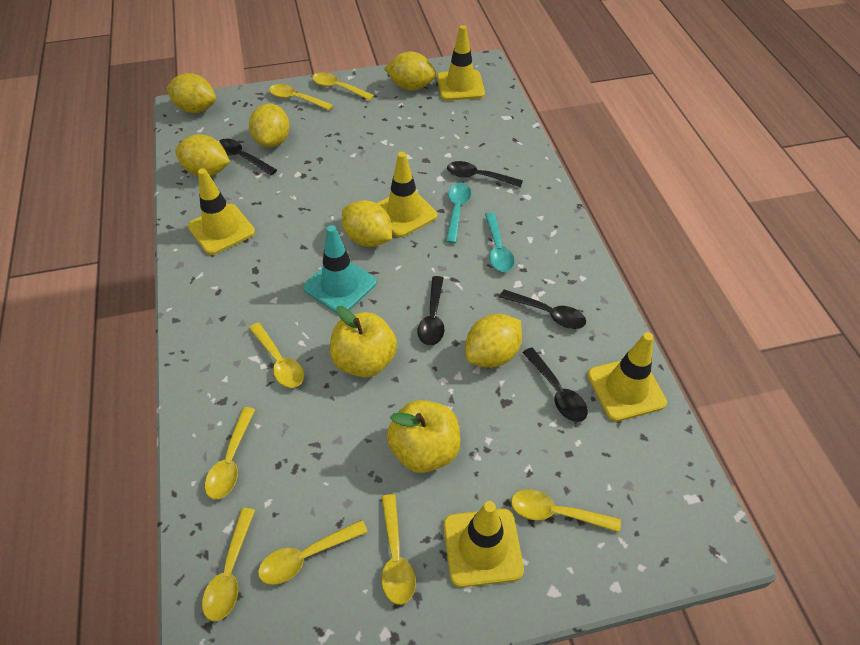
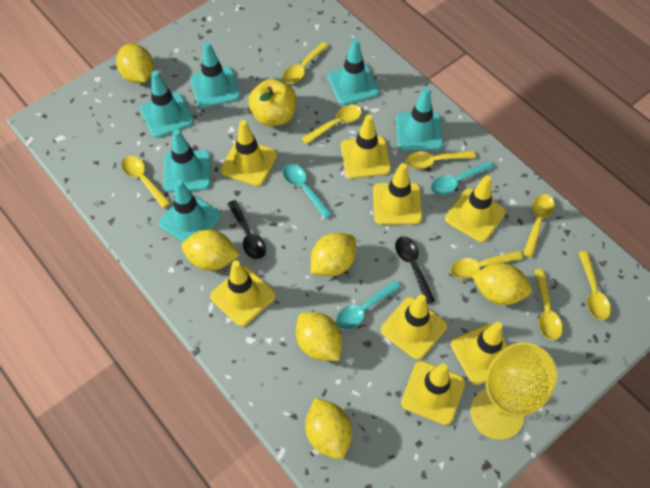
black spoon: [218,139,277,175] [418,276,444,345] [447,161,523,187] [500,289,586,329] [523,347,588,422] = 5 -> [228,200,266,259] [395,236,435,304] = 2
turquoise spoon: [446,183,471,243] [485,213,515,272] = 2 -> [283,164,332,219] [336,280,401,330] [431,161,494,195] = 3
turquoise traffic cone: [303,225,377,314] = 1 -> [140,71,194,138] [159,180,221,242] [164,129,211,192] [191,42,240,108] [328,39,379,105] [396,88,443,150] = 6
yellow apple: [330,306,397,378] [387,400,461,473] = 2 -> [248,79,296,126] = 1
yellow goblet: none = 0 -> [470,342,557,440] = 1
yellow traffic cone: [188,168,255,255] [377,152,438,238] [437,25,485,101] [444,501,524,587] [587,332,667,422] = 5 -> [210,260,275,327] [221,120,277,186] [341,115,391,179] [373,163,422,225] [381,294,447,360] [401,361,465,425] [445,175,506,242] [451,322,508,385] = 8

